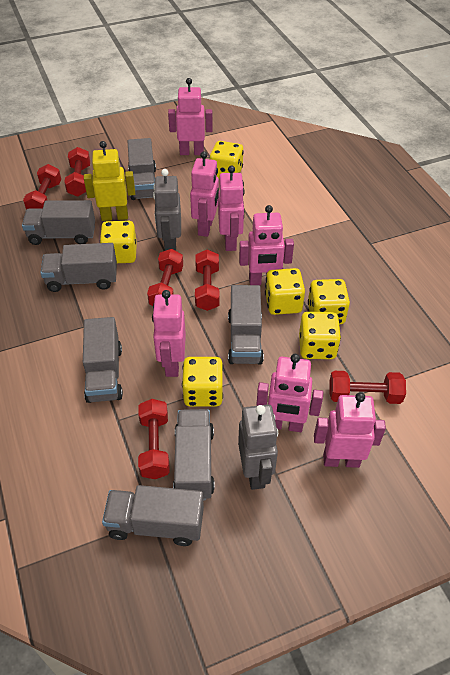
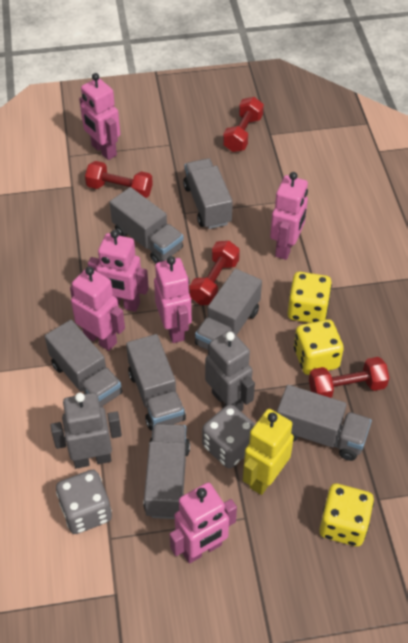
grey dice: none = 0 -> [56,470,112,534] [202,404,255,469] = 2
pink robot: [152,290,186,377] [168,78,213,155] [190,151,219,237] [218,166,245,251] [239,205,294,285] [256,354,323,432] [314,392,386,468] = 7 -> [70,266,125,351] [79,73,120,160] [88,230,149,312] [154,256,192,343] [169,482,237,564] [270,172,308,260] = 6
red dumbbell: [23,164,61,210] [64,147,90,197] [138,399,170,479] [147,249,183,306] [195,250,219,311] [329,371,406,404] = 6 -> [85,161,153,198] [189,241,240,305] [223,97,264,152] [309,357,389,398] = 4
yellow dice: [100,221,137,263] [182,357,223,407] [210,141,244,179] [265,268,305,315] [299,312,341,359] [308,279,350,324] = 6 -> [288,272,332,323] [294,319,344,375] [319,484,374,547] = 3

